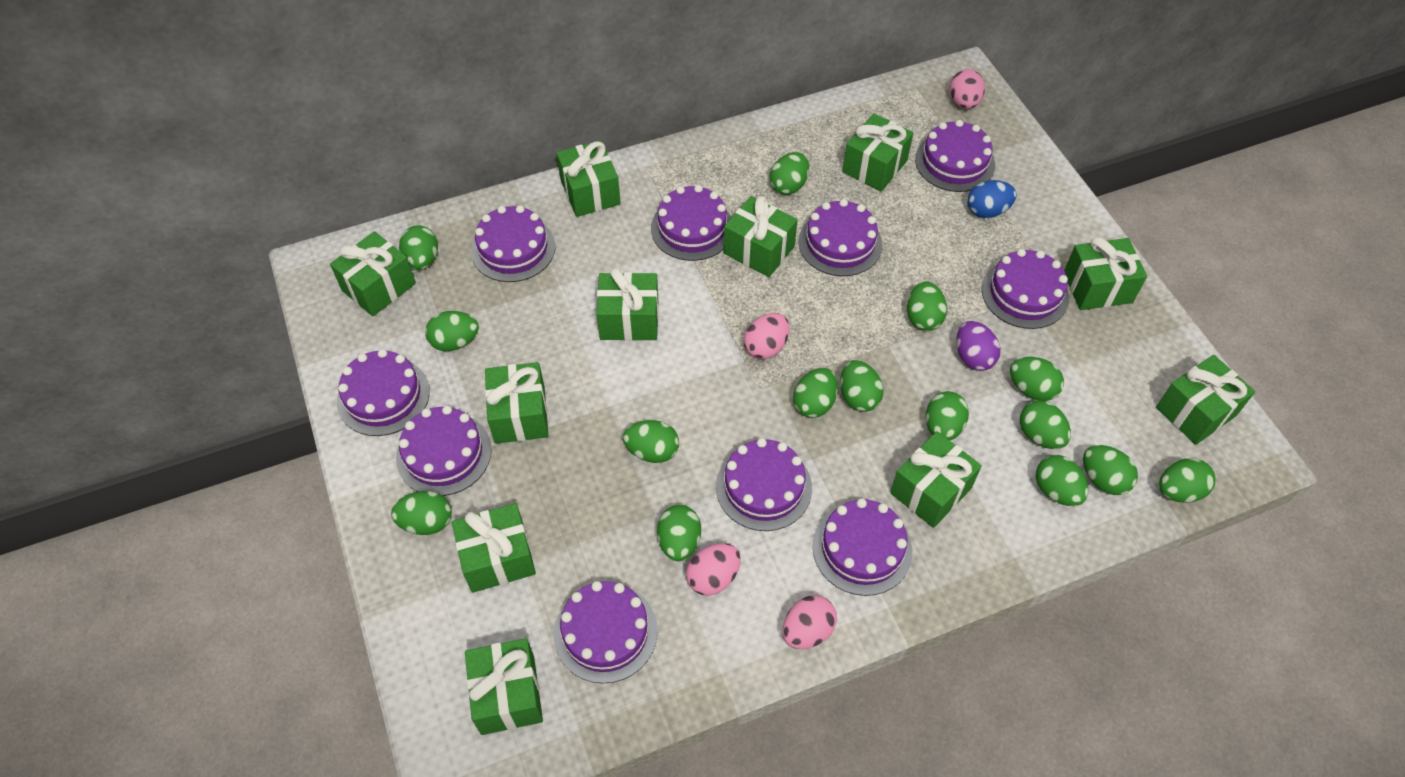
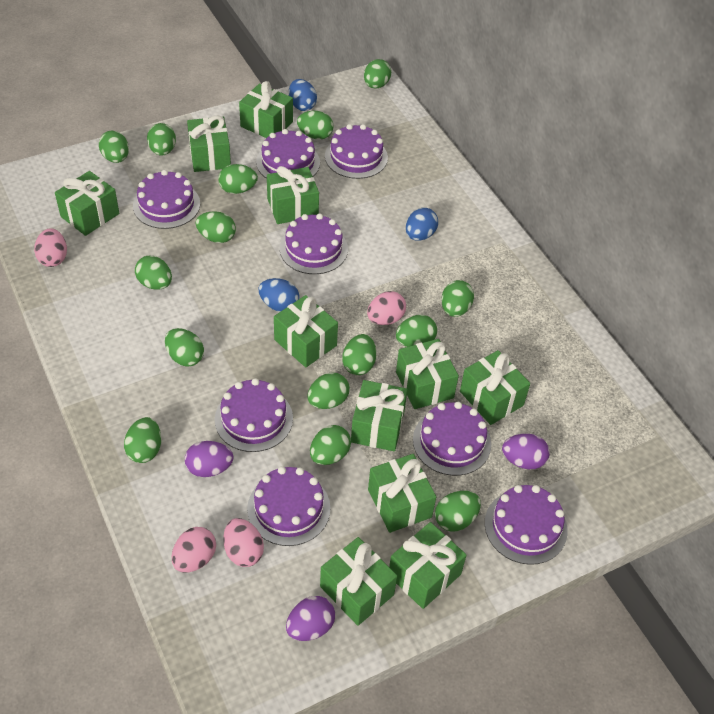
blue egg: [967,180,1017,218] = 1 -> [259,278,299,312] [289,79,317,111] [406,208,438,241] = 3
purple cake: [337,349,430,436] [396,406,492,496] [471,205,555,282] [554,581,658,683] [651,185,731,261] [716,438,812,531] [798,199,882,276] [813,498,912,596] [915,120,995,192] [982,249,1069,329] = 10 -> [133,170,200,229] [215,378,293,452] [247,467,331,546] [256,129,320,179] [280,213,348,274] [325,124,388,179] [413,402,491,476] [485,485,568,565] = 8
purple egg: [956,321,1000,371] = 1 -> [185,441,234,477] [286,596,335,641] [502,434,550,469] = 3

